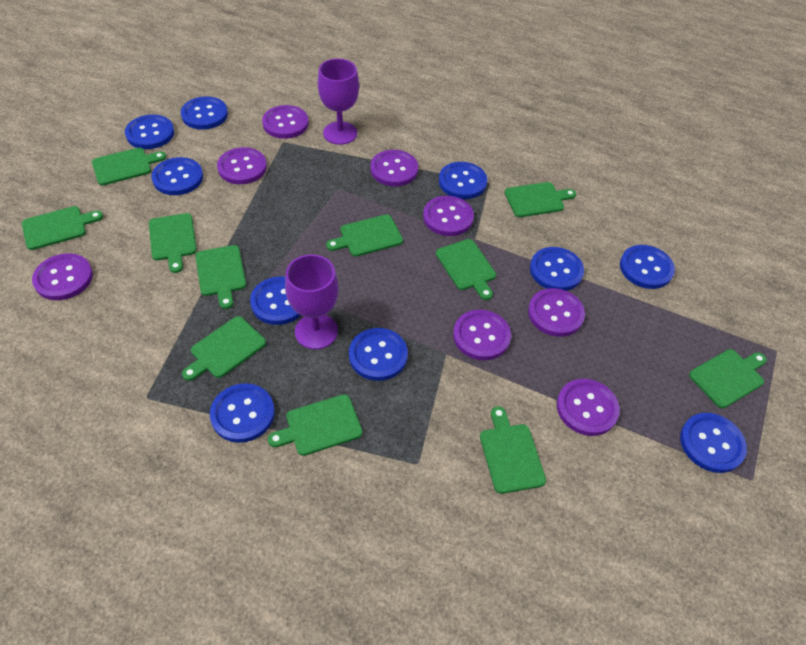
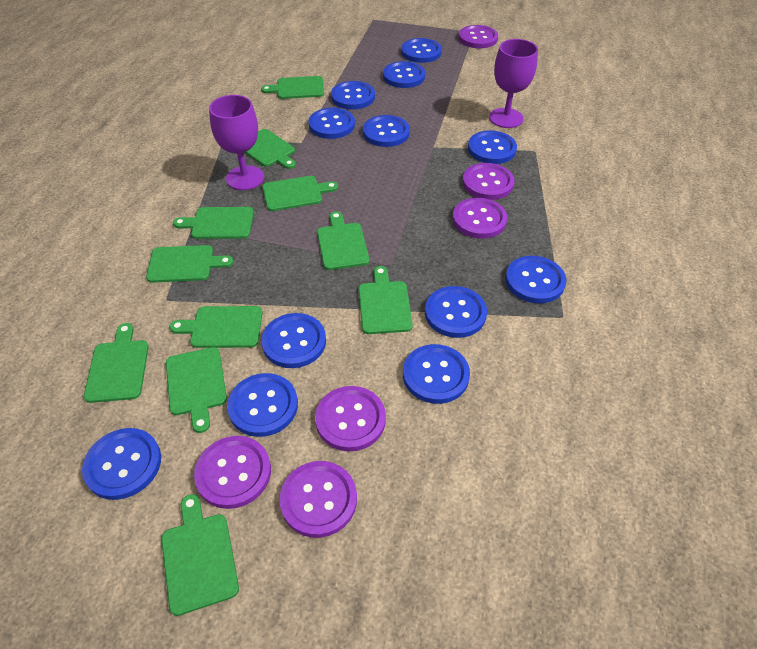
blue button: [125,115,174,149] [151,157,203,195] [181,96,228,130] [210,383,275,443] [250,277,301,325] [349,328,408,381] [439,162,487,199] [530,247,584,291] [620,245,675,289] [680,413,747,473] = 10 -> [82,428,161,500] [227,373,298,437] [261,313,326,368] [308,108,355,139] [331,81,375,109] [363,115,410,147] [383,61,425,88] [401,38,442,63] [403,344,470,404] [425,286,487,338] [468,130,517,164] [505,256,566,303] = 12
purple button: [32,253,93,300] [217,147,267,184] [262,105,309,139] [370,150,418,186] [423,196,474,236] [453,310,511,360] [528,288,585,337] [557,379,620,436] = 8 -> [194,436,271,509] [279,461,357,538] [315,386,386,451] [452,198,508,239] [459,25,498,48] [463,163,515,200] = 6

